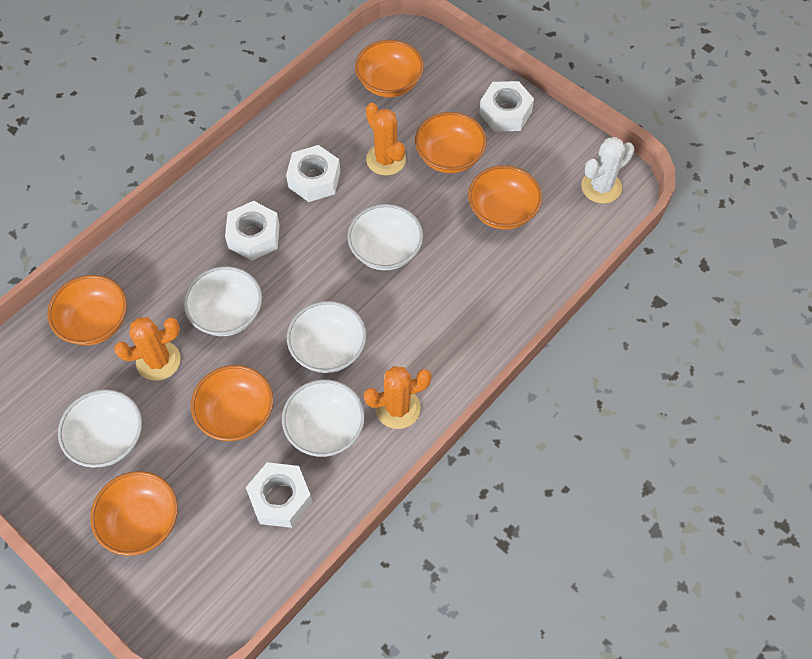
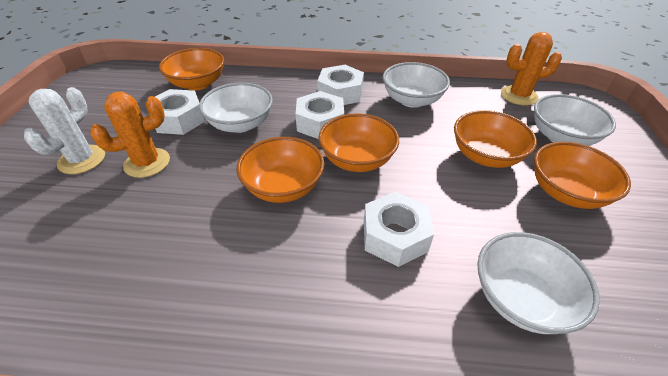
orange bowl: [47,275,127,345] [90,471,178,556] [191,365,273,441] [355,40,424,97] [415,112,487,173] [468,165,542,229] = 6 -> [159,48,224,91] [236,137,325,203] [318,113,399,172] [454,110,537,168] [534,142,631,209] = 5
orange cactus: [114,317,181,381] [364,366,432,429] [366,103,406,175] = 3 -> [90,92,170,178] [501,32,562,106] = 2
white bowl: [58,389,142,468] [184,266,262,336] [282,380,365,457] [287,301,367,373] [348,204,423,270] = 5 -> [199,83,273,133] [383,62,450,108] [477,232,600,334] [534,94,616,146] = 4

